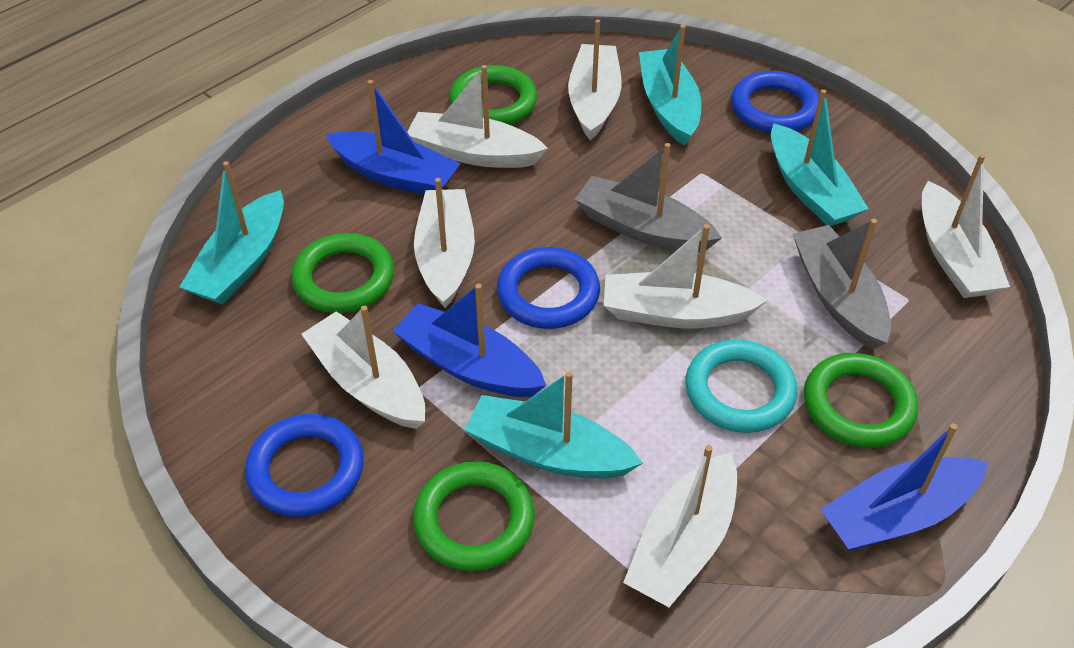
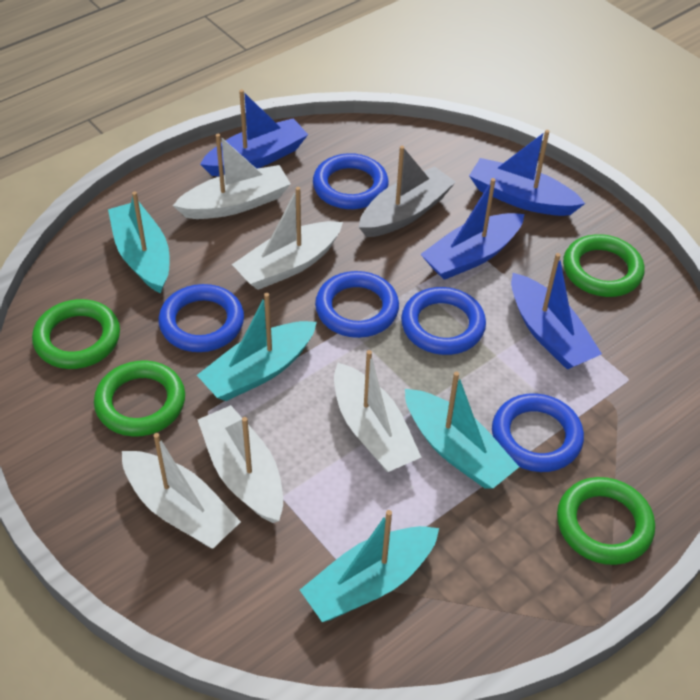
blue boat: [326,80,461,195] [393,284,547,397] [820,423,988,551] = 3 -> [200,89,308,176] [420,178,524,280] [469,130,585,216] [511,253,602,370] = 4
blue ring: [245,414,364,517] [497,247,600,329] [731,71,819,133] = 3 -> [158,284,244,352] [313,153,388,209] [315,271,399,338] [401,287,486,355] [492,393,584,472] = 5
grey boat: [575,143,722,252] [793,219,891,349] = 2 -> [359,146,456,237] = 1
turquoise ring: [686,339,798,433] = 1 -> none = 0
white boat: [301,306,425,429] [407,65,548,168] [414,178,475,308] [568,19,621,141] [604,224,768,328] [623,445,737,607] [922,154,1010,298] = 7 -> [122,433,241,549] [173,134,291,219] [197,405,283,523] [232,187,343,290] [334,350,421,472] = 5

